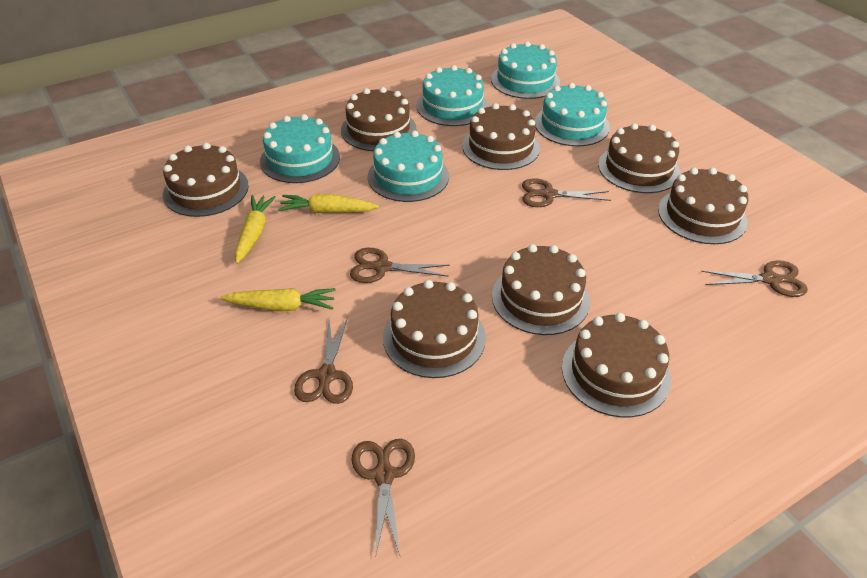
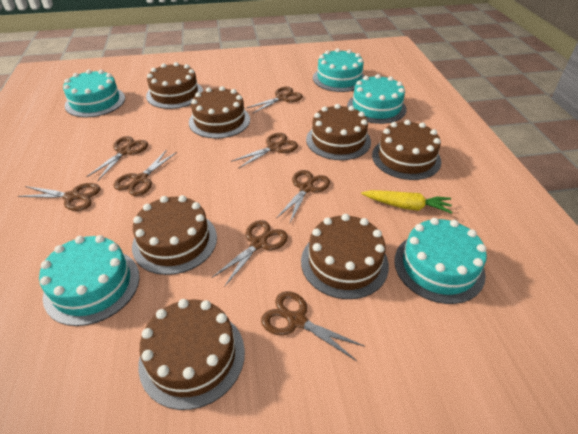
brown cake: [163,143,249,217] [341,87,416,151] [383,280,486,378] [462,103,540,170] [492,244,590,335] [562,313,671,417] [598,123,680,193] [658,168,748,244] = 8 -> [132,195,217,275] [138,299,245,410] [146,62,203,109] [189,86,250,138] [301,214,389,299] [306,104,371,160] [372,120,441,180] = 7
brown scissors: [294,317,353,404] [350,248,450,283] [351,439,415,558] [522,178,611,207] [701,260,808,297] = 5 -> [18,183,100,211] [86,136,148,181] [114,150,177,196] [212,220,288,286] [231,133,298,169] [247,87,303,114] [261,291,365,361] [277,170,330,223] = 8
yellow carrot: [220,288,336,311] [235,195,276,264] [278,194,379,213] = 3 -> [361,190,452,214] = 1

